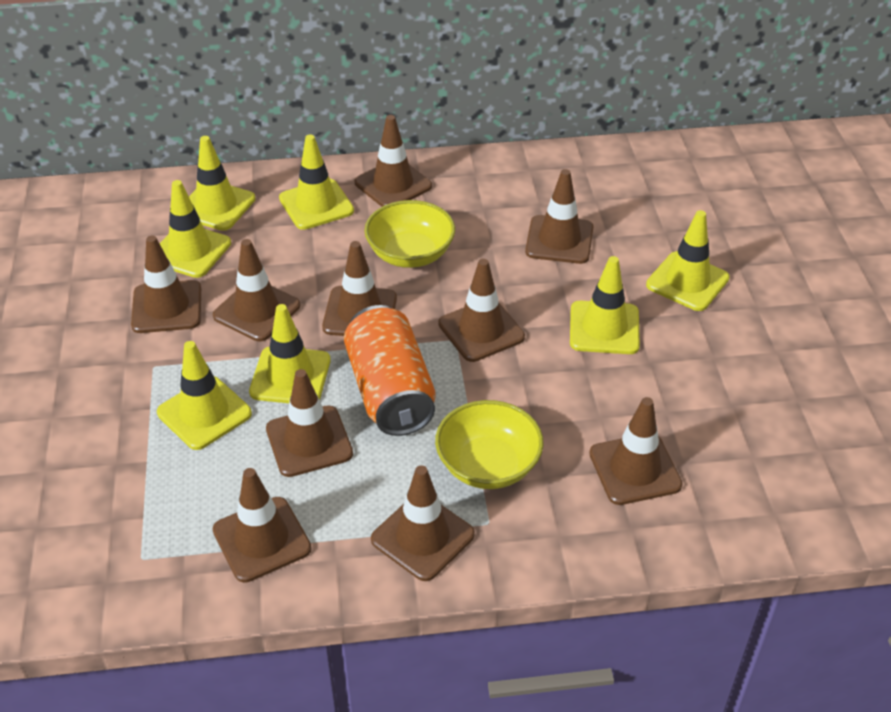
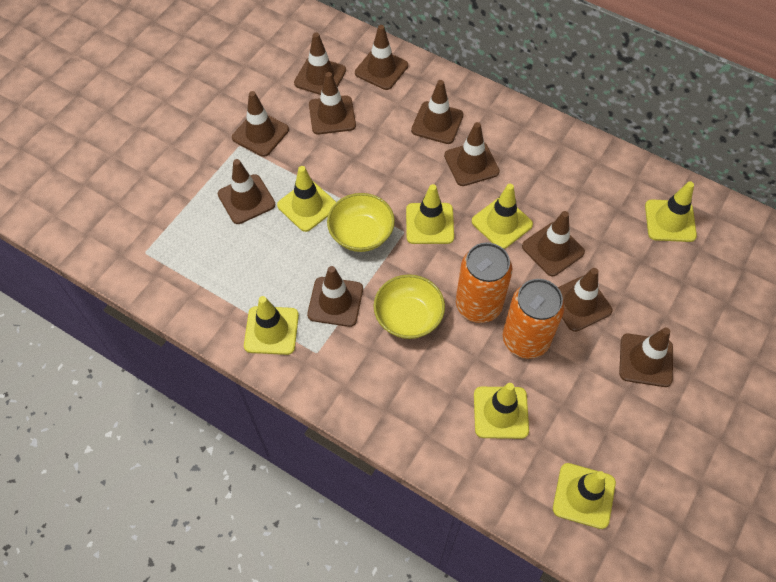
brown traffic cone: [131,236,201,333] [212,468,312,583] [213,239,300,341] [266,369,353,477] [322,241,397,336] [355,115,432,207] [371,465,475,581] [438,259,525,362] [525,169,594,264] [589,397,683,505] = 10 -> [218,159,275,224] [232,91,289,157] [294,33,346,95] [307,266,363,327] [309,72,356,134] [355,25,408,90] [411,80,463,144] [444,122,500,186] [522,211,585,276] [558,268,612,332] [619,327,673,387] = 11
orange can: [344,305,436,436] = 1 -> [456,242,512,323] [503,279,565,359] = 2

